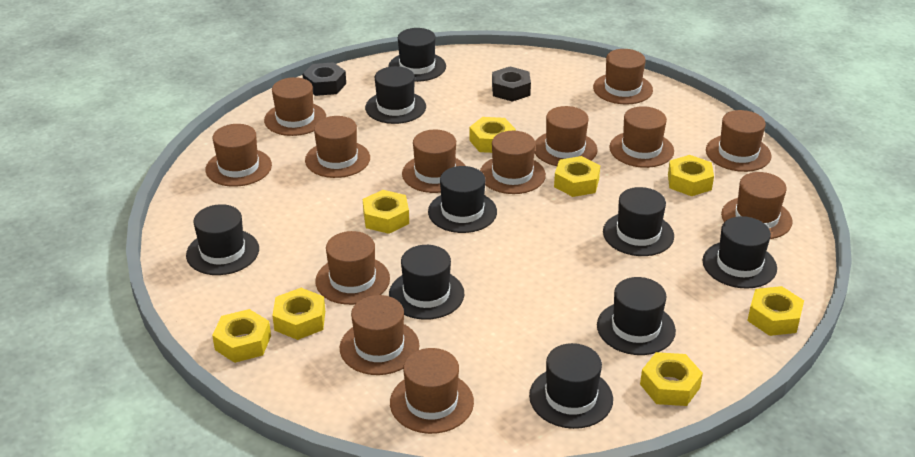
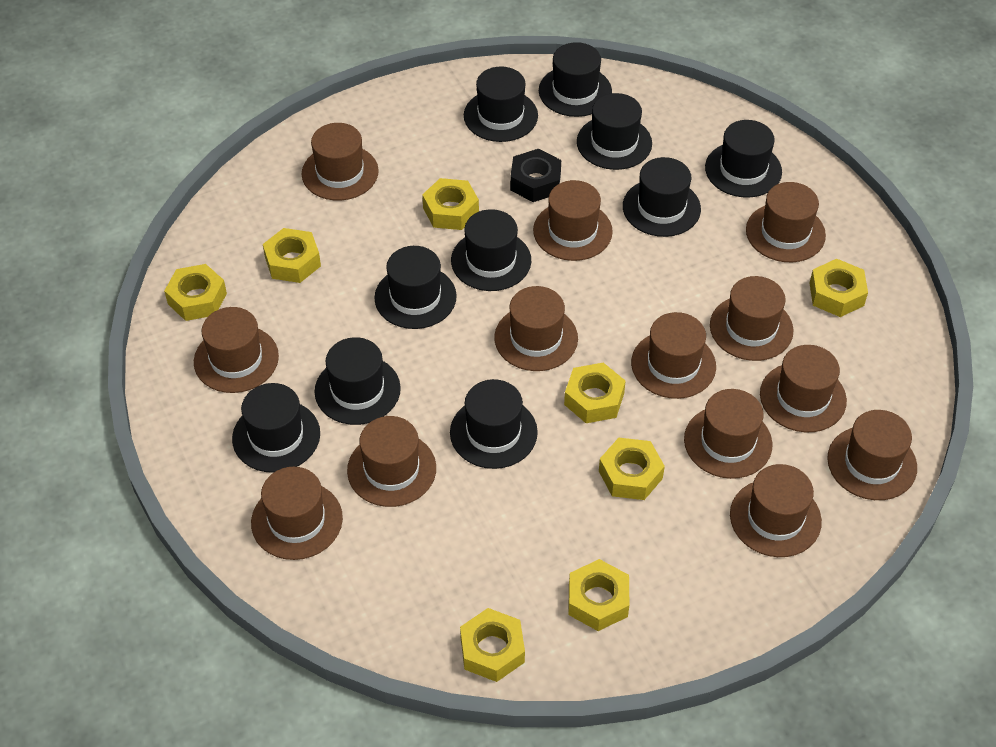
black hat: [186,204,259,275] [365,66,426,124] [388,28,446,82] [389,245,464,320] [428,166,497,233] [529,343,613,429] [597,277,676,355] [603,187,674,256] [703,216,777,289] = 9 -> [232,383,320,473] [315,337,401,425] [374,246,457,329] [450,379,538,469] [451,209,531,291] [464,67,538,142] [539,42,612,117] [577,93,652,170] [623,157,701,237] [705,120,782,198] = 10
black nut: [302,62,346,96] [492,66,531,102] = 2 -> [510,149,561,202] = 1

